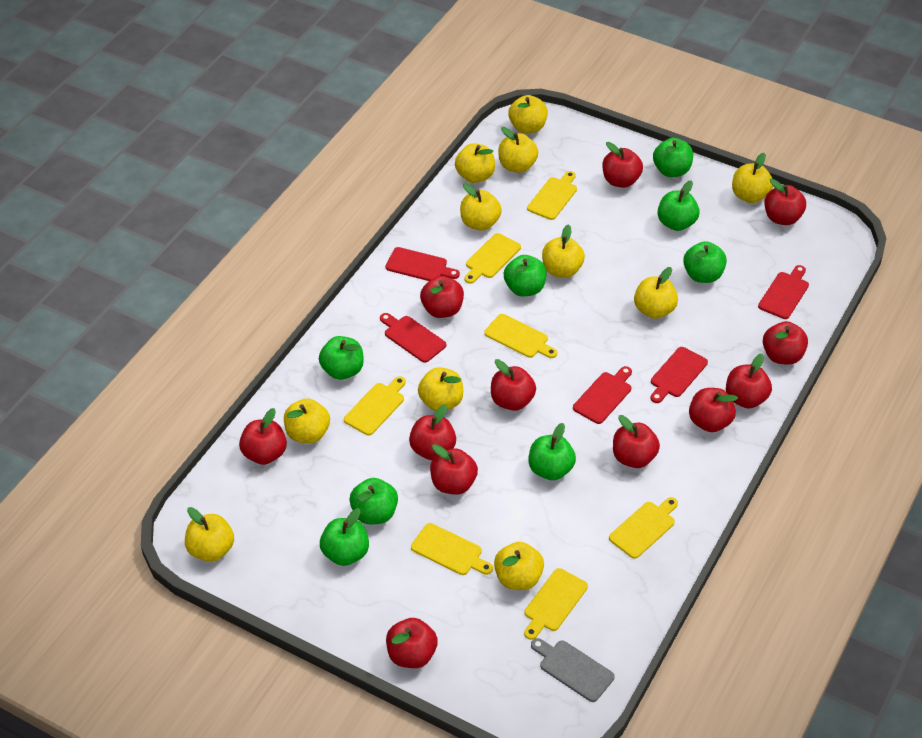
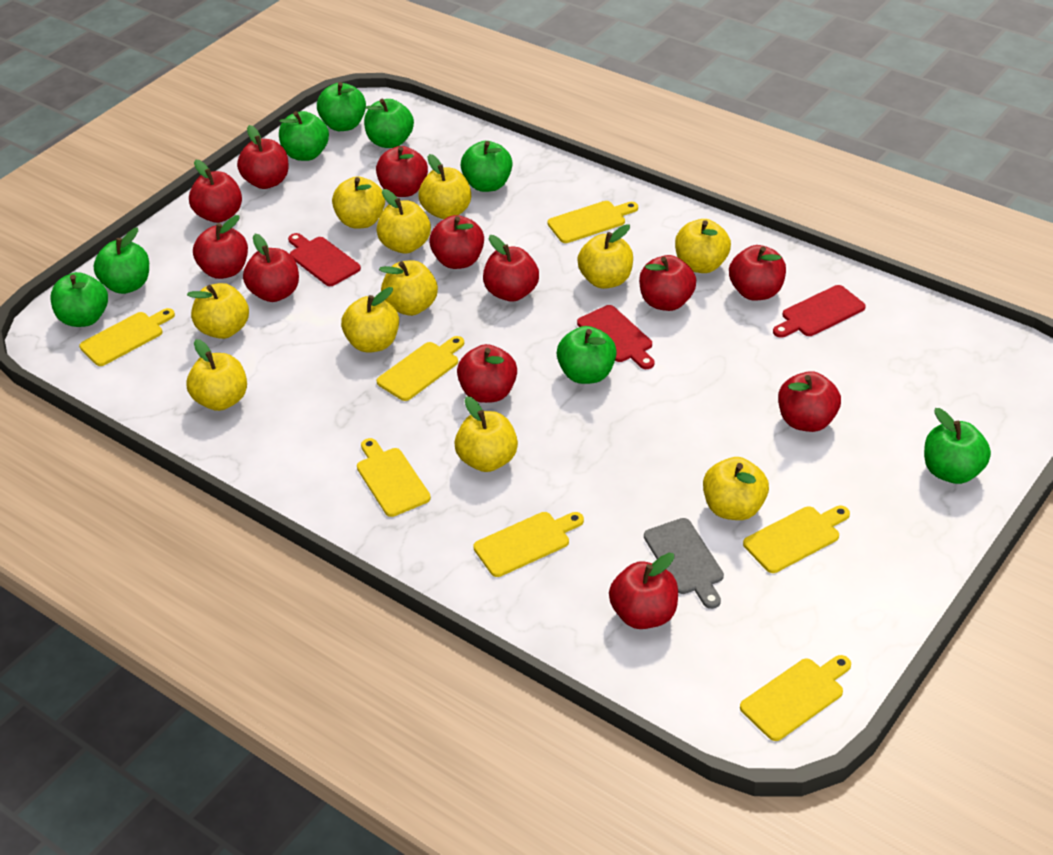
red cutting board: [380,313,446,363] [385,247,460,281] [573,366,632,424] [650,347,708,403] [758,265,809,319] = 5 -> [288,233,361,286] [577,305,654,369] [773,285,865,338] = 3

